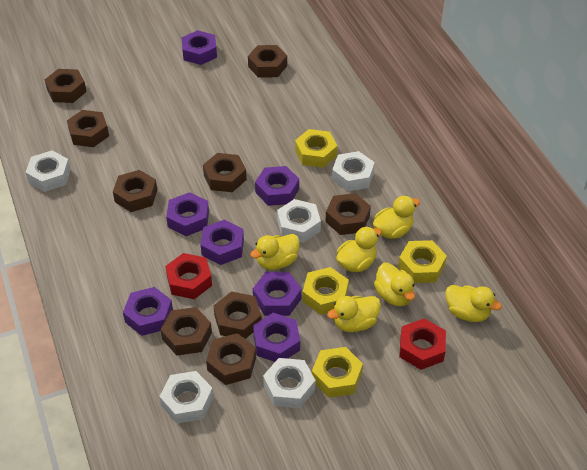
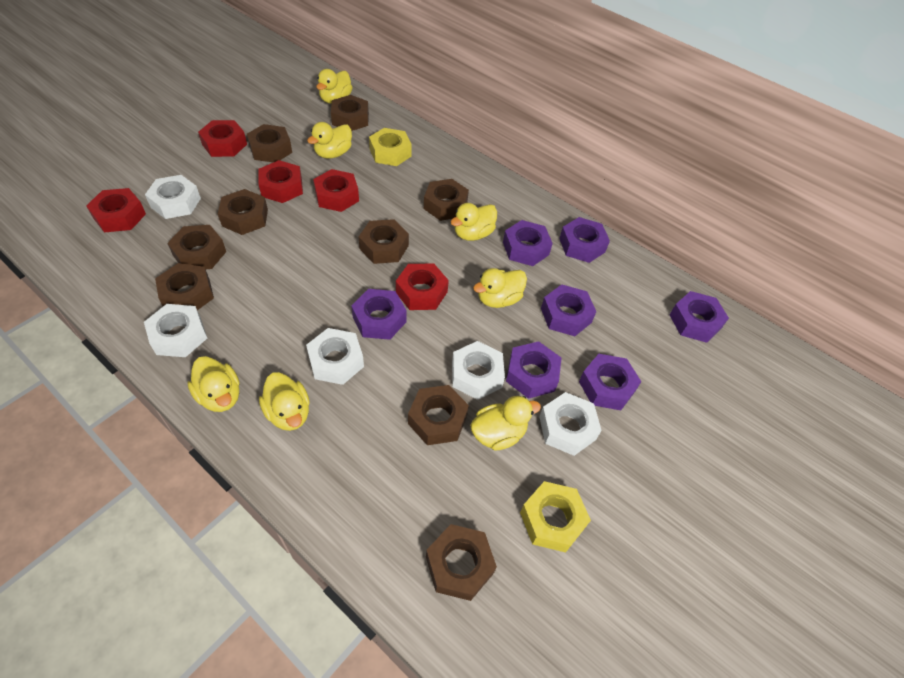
red nut: [165,253,212,299] [399,318,446,370] = 2 -> [86,188,146,233] [198,120,247,157] [258,160,303,203] [313,169,359,212] [396,264,449,310] = 5
yellow duck: [250,234,300,270] [327,296,381,332] [336,227,382,272] [373,196,420,239] [374,263,415,306] [445,285,502,322] = 6 -> [187,356,239,412] [259,372,310,431] [307,122,352,159] [316,69,353,104] [450,203,497,241] [470,396,541,451] [473,268,527,308] = 7
yellow nut: [295,129,338,168] [302,267,349,315] [312,347,363,398] [398,240,447,283] = 4 -> [369,128,412,166] [520,481,591,553] = 2

